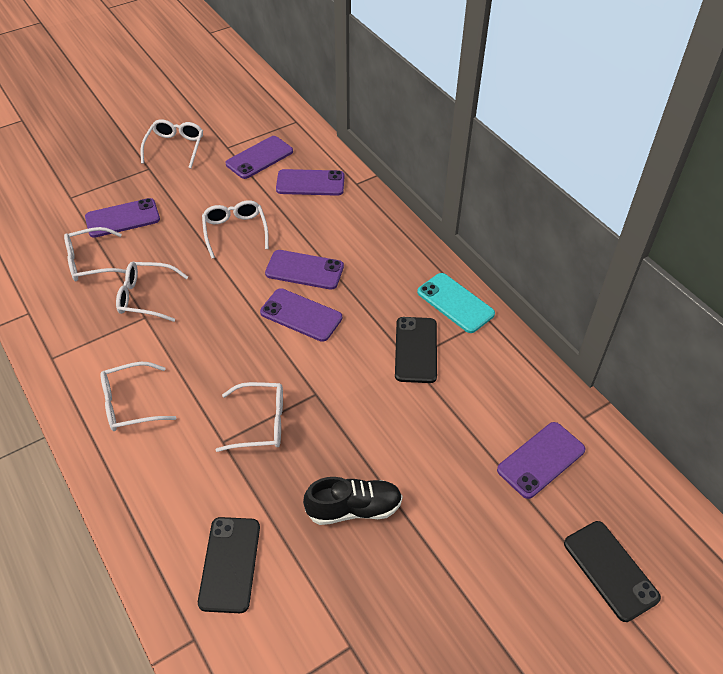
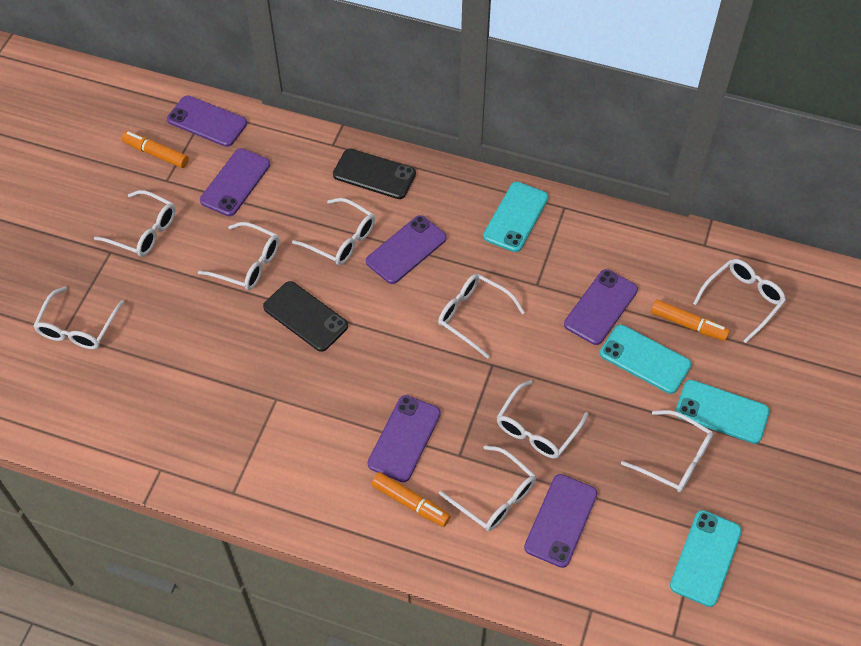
black phone: [198,517,260,613] [395,317,437,383] [564,521,661,622] = 3 -> [263,281,348,352] [333,149,416,199] = 2
black shoe: [303,477,403,525] = 1 -> none = 0
orange marker: none = 0 -> [122,131,189,168] [371,472,450,527] [651,300,730,341] = 3
turquoise phone: [417,273,495,333] = 1 -> [483,182,549,252] [600,325,692,394] [670,510,742,607] [675,380,770,444] = 4
white glasses: [64,227,126,281] [101,362,176,431] [116,262,188,322] [140,119,203,169] [202,200,269,259] [216,382,283,452] = 6 -> [34,286,124,349] [94,190,176,257] [198,222,279,290] [292,198,375,265] [438,274,525,359] [439,446,536,531] [497,380,588,459] [621,410,713,492] [693,259,786,343] = 9

